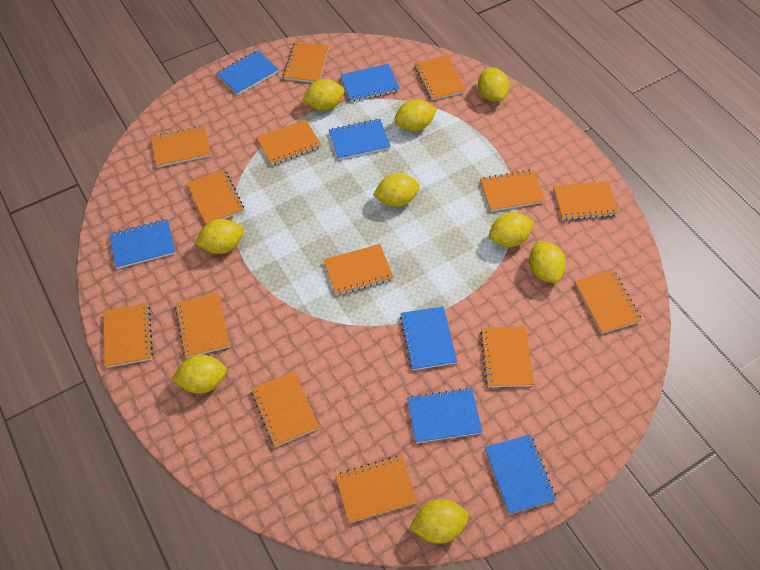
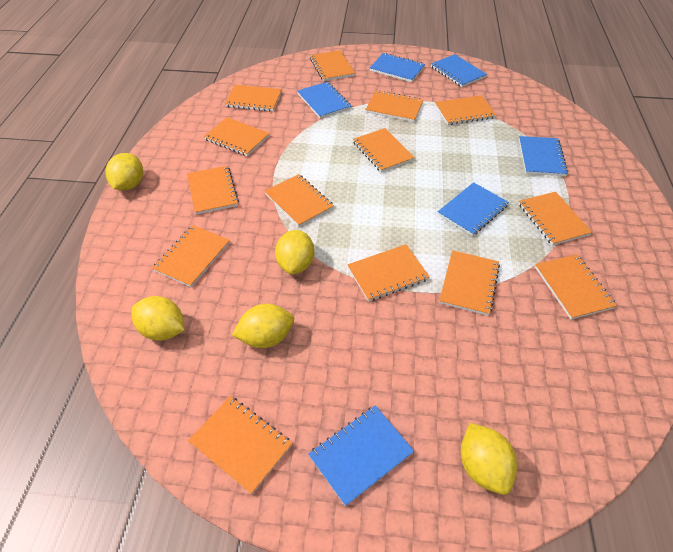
blue notebook: [109,219,176,269] [216,50,279,95] [329,119,391,160] [340,64,400,102] [400,306,457,370] [407,388,482,443] [485,434,557,514] = 7 -> [297,82,351,118] [308,405,414,506] [369,53,425,82] [431,54,487,87] [438,182,509,236] [519,136,568,176] = 6
yellow lemon: [172,355,227,394] [195,219,244,254] [302,79,345,111] [373,173,420,207] [394,99,437,131] [409,499,469,544] [478,68,509,102] [489,212,534,247] [529,241,566,283] = 9 -> [105,153,143,191] [131,296,185,341] [232,304,294,348] [275,230,315,274] [461,423,517,495] = 5

